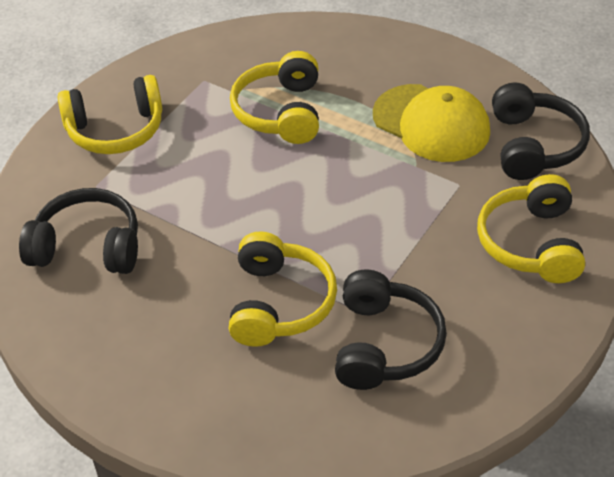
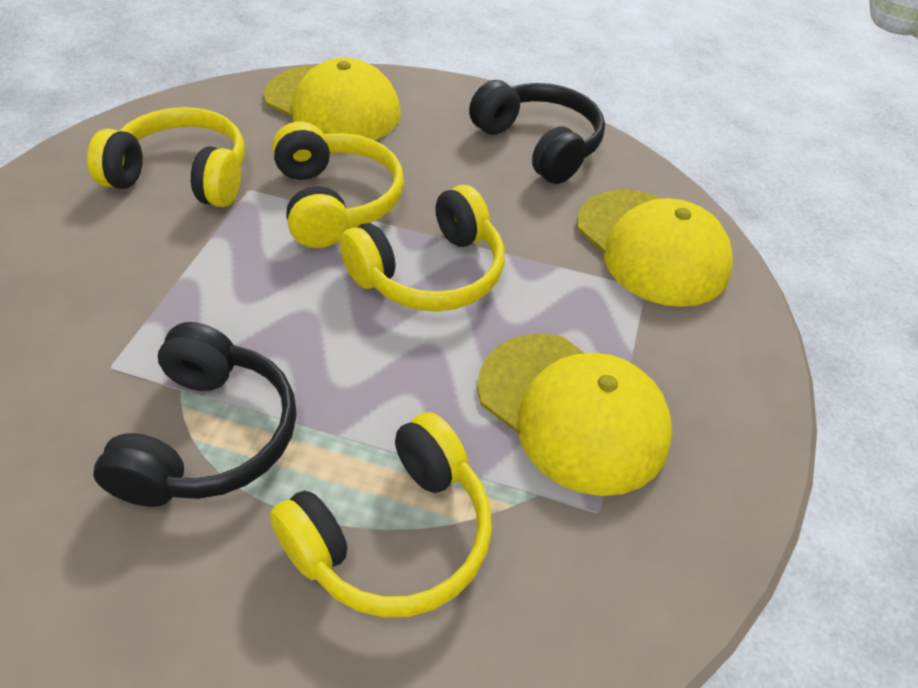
black headphones: [19,188,138,274] [335,270,447,390] [492,82,590,180] = 3 -> [93,322,297,507] [469,80,605,184] = 2
yellow cap: [373,84,490,162] = 1 -> [264,58,401,140] [477,334,672,496] [577,189,733,307] = 3

